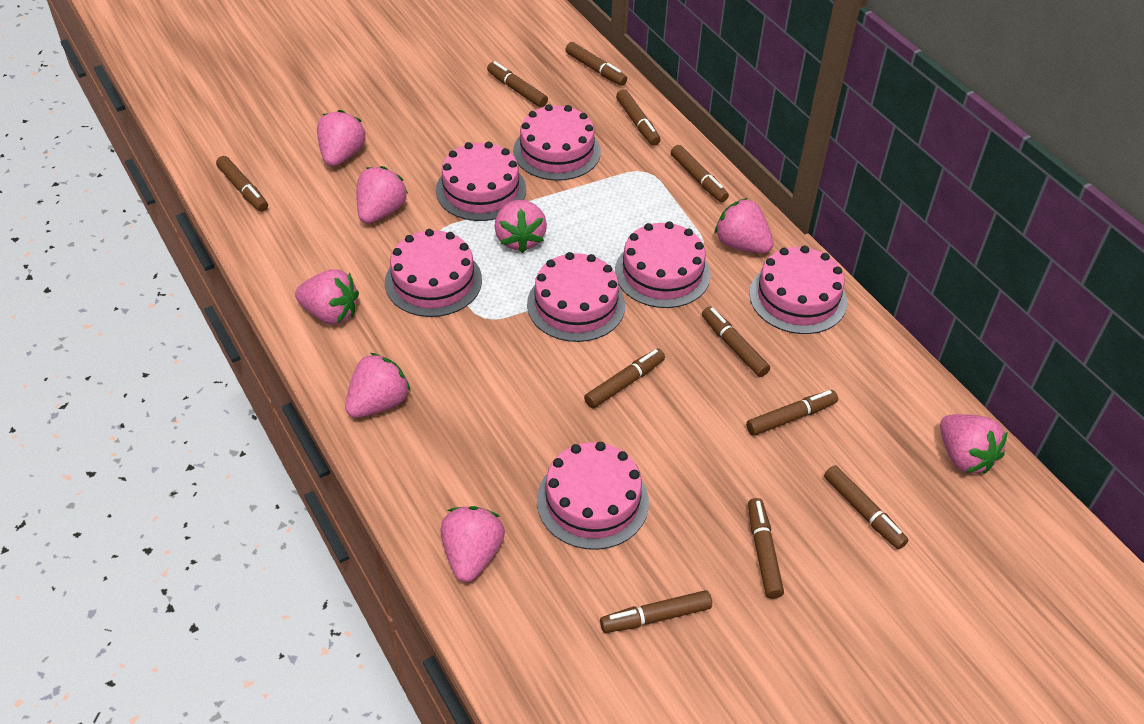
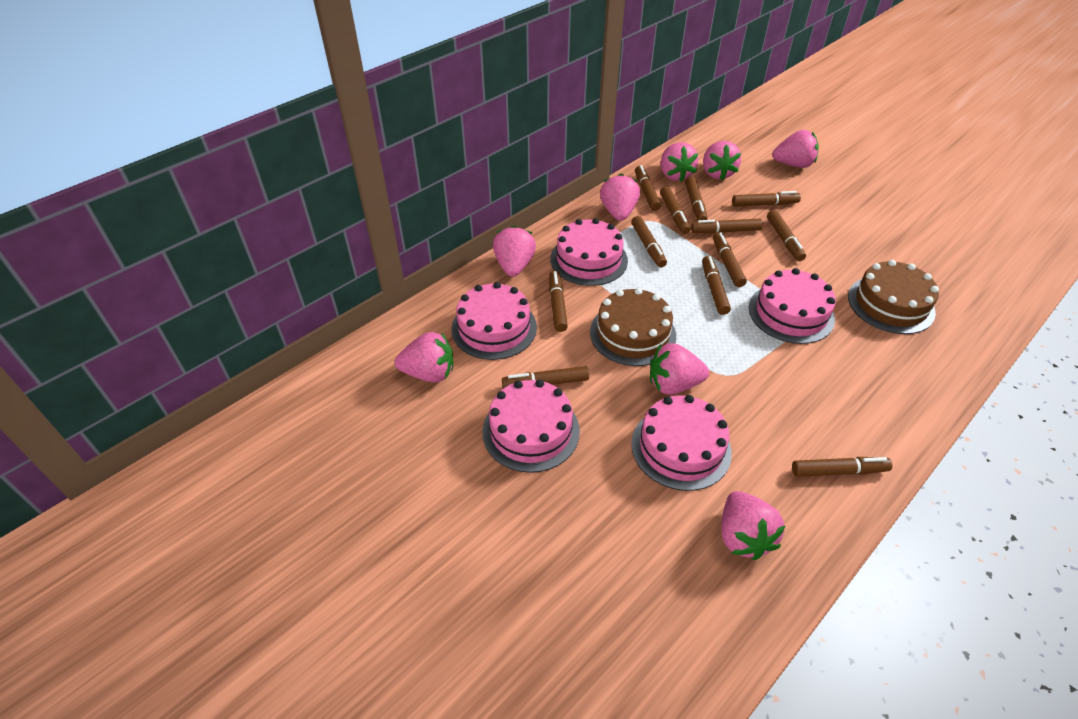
brown cake: none = 0 -> [590,288,676,366] [848,260,939,334] = 2
brown marker: [216,156,268,212] [487,61,548,107] [565,42,627,86] [584,349,665,408] [600,590,712,633] [616,89,660,146] [671,145,729,202] [702,307,770,377] [746,390,838,436] [748,498,784,599] [824,465,908,549] = 11 -> [502,366,589,388] [549,271,568,332] [631,216,667,267] [635,165,661,211] [660,186,691,234] [685,176,707,221] [691,219,763,233] [702,256,731,315] [713,232,747,287] [732,191,801,206] [767,210,806,261] [792,457,892,477] = 12
pink cake: [385,229,482,317] [436,141,526,221] [513,104,601,181] [527,252,625,342] [537,442,649,550] [615,221,711,308] [749,246,847,334] = 7 -> [451,282,537,360] [482,379,580,473] [550,218,628,286] [631,395,732,491] [749,268,836,344] = 5

